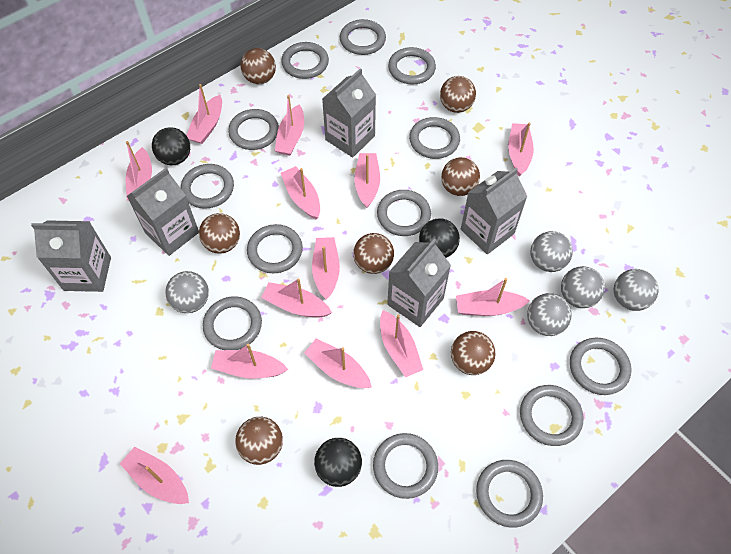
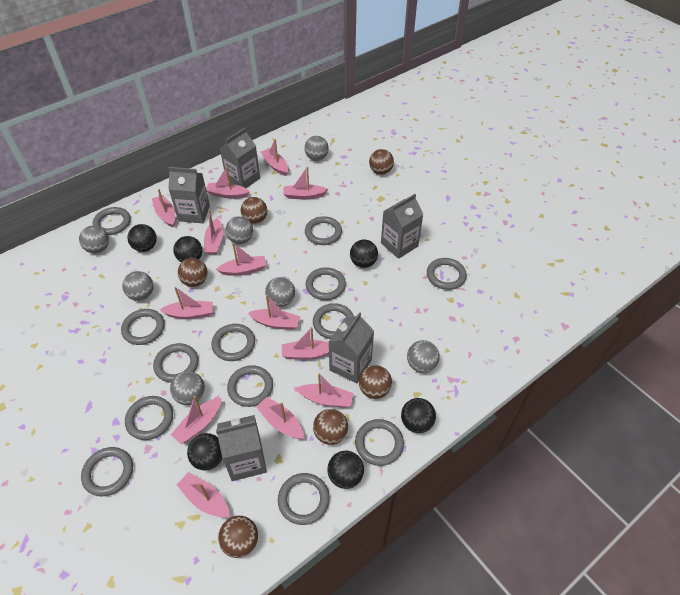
black ball: [152,127,190,165] [314,438,362,487] [419,218,460,258] = 3 -> [127,224,157,252] [173,236,202,263] [187,433,223,471] [327,451,364,489] [350,239,378,268] [401,398,436,433] = 6
brown ball: [199,213,240,254] [235,417,283,465] [241,48,276,84] [353,233,394,274] [440,76,476,113] [441,157,480,196] [451,331,495,375] = 7 -> [178,258,208,287] [218,516,258,558] [241,197,267,224] [313,409,348,445] [359,365,392,399] [369,149,394,174] = 6
grey ball: [165,271,209,313] [527,293,572,336] [530,231,573,272] [561,266,605,308] [614,269,659,311] = 5 -> [79,226,109,253] [122,271,154,301] [170,371,205,405] [226,216,253,244] [265,277,295,307] [304,136,329,161] [407,340,440,373] = 7

